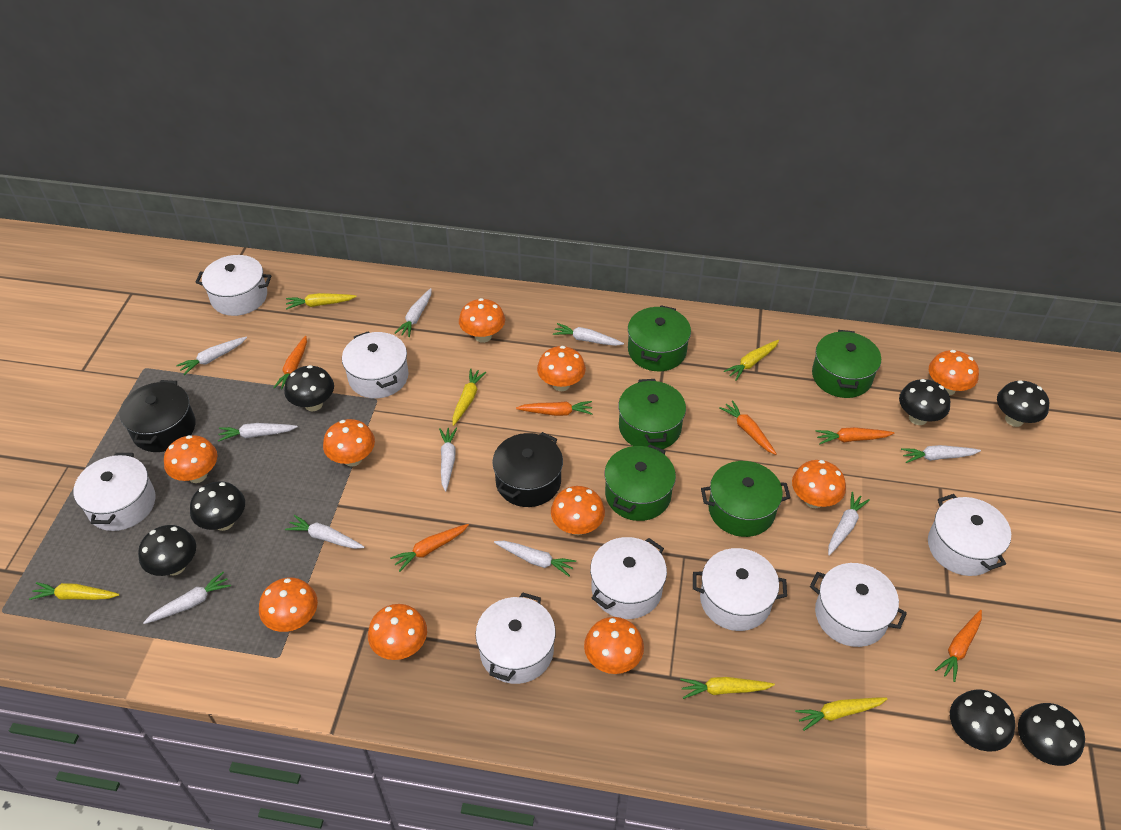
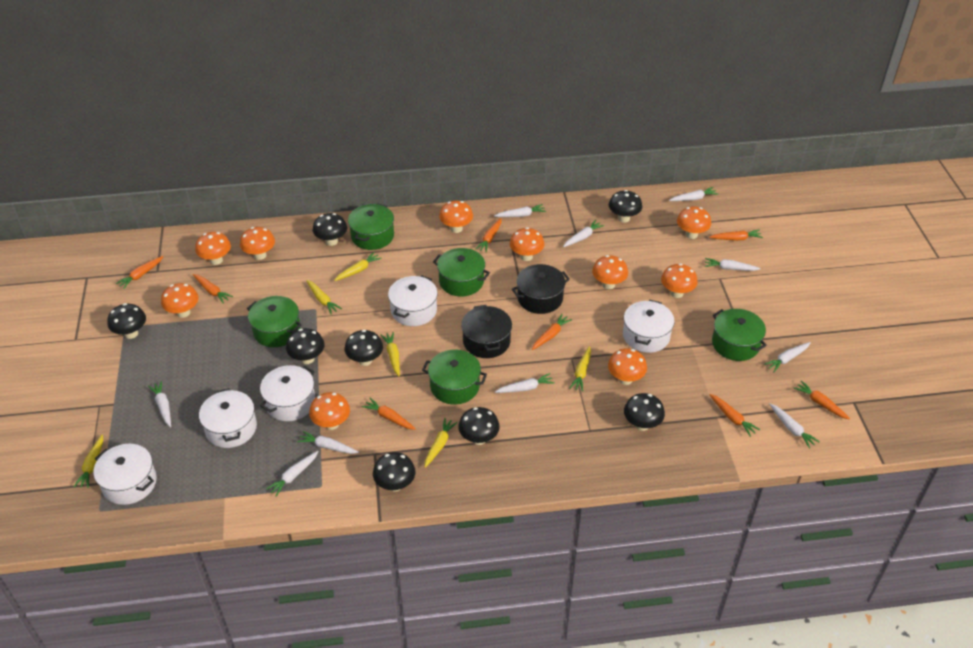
black mushroom: [138,525,196,576] [190,482,245,531] [284,365,334,411] [899,379,950,425] [950,689,1015,752] [997,380,1049,427] [1018,703,1085,766] = 7 -> [107,303,146,339] [286,328,325,364] [313,213,347,246] [345,330,383,366] [373,452,416,491] [458,407,500,445] [609,190,642,223] [624,393,665,431] = 8
orange carrot: [273,336,307,389] [390,524,469,572] [516,401,593,416] [719,400,777,455] [815,427,894,444] [935,610,982,682] = 6 -> [116,256,163,289] [193,274,233,304] [361,398,416,430] [475,218,502,252] [532,314,572,350] [709,230,763,241] [709,394,760,437] [794,381,850,420] = 8
white pot: [73,453,156,531] [195,255,271,316] [342,331,409,398] [475,592,556,684] [590,537,667,619] [693,548,787,631] [810,563,907,647] [928,494,1011,576] = 8 -> [93,444,157,505] [199,388,257,448] [260,365,316,421] [388,275,438,326] [623,300,675,353] = 5

